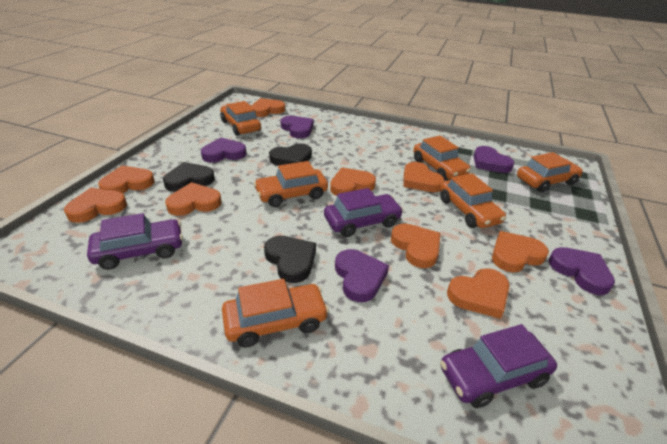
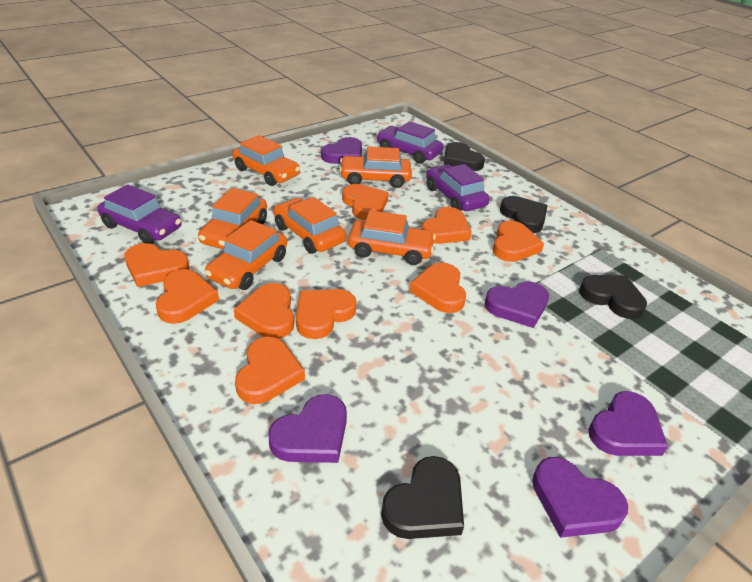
black heart: [163,162,215,192] [264,236,316,283] [269,143,312,165] = 3 -> [381,456,464,539] [444,142,485,171] [500,196,548,233] [579,275,647,319] = 4

